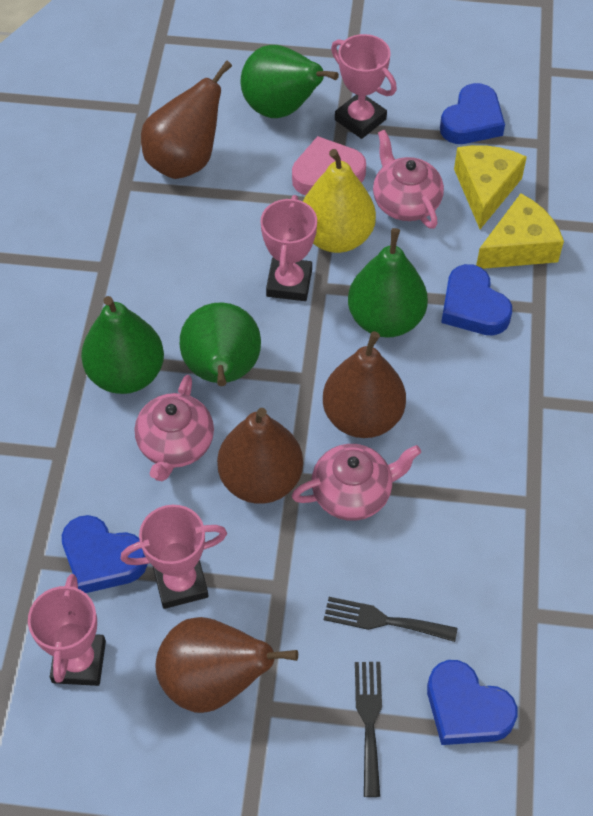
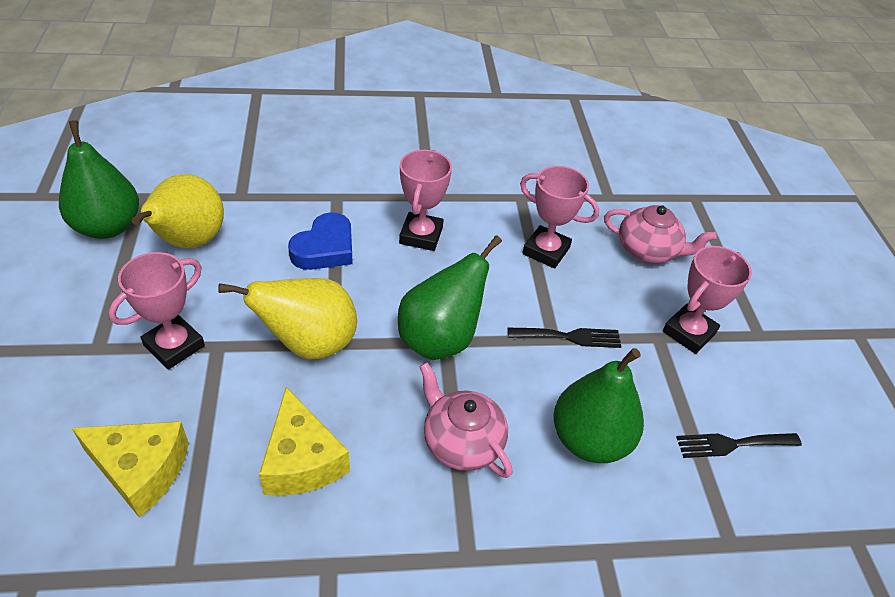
blue heart: [62,515,148,593] [427,660,518,745] [440,83,505,144] [441,264,512,335] = 4 -> [288,212,353,270] = 1
brown pear: [141,61,232,179] [155,617,298,713] [217,408,303,504] [323,331,406,438] = 4 -> none = 0
green pear: [81,296,164,394] [180,302,261,386] [241,45,339,118] [348,228,428,338] = 4 -> [59,120,139,239] [398,235,502,360] [554,348,644,463] = 3
pink heart: [292,136,366,195] = 1 -> none = 0
pink teapot: [135,375,214,481] [292,444,421,521] [373,130,444,229] = 3 -> [420,363,512,478] [604,205,717,263] = 2
yellow pear: [303,149,376,253] = 1 -> [131,174,224,248] [218,278,357,359] = 2

